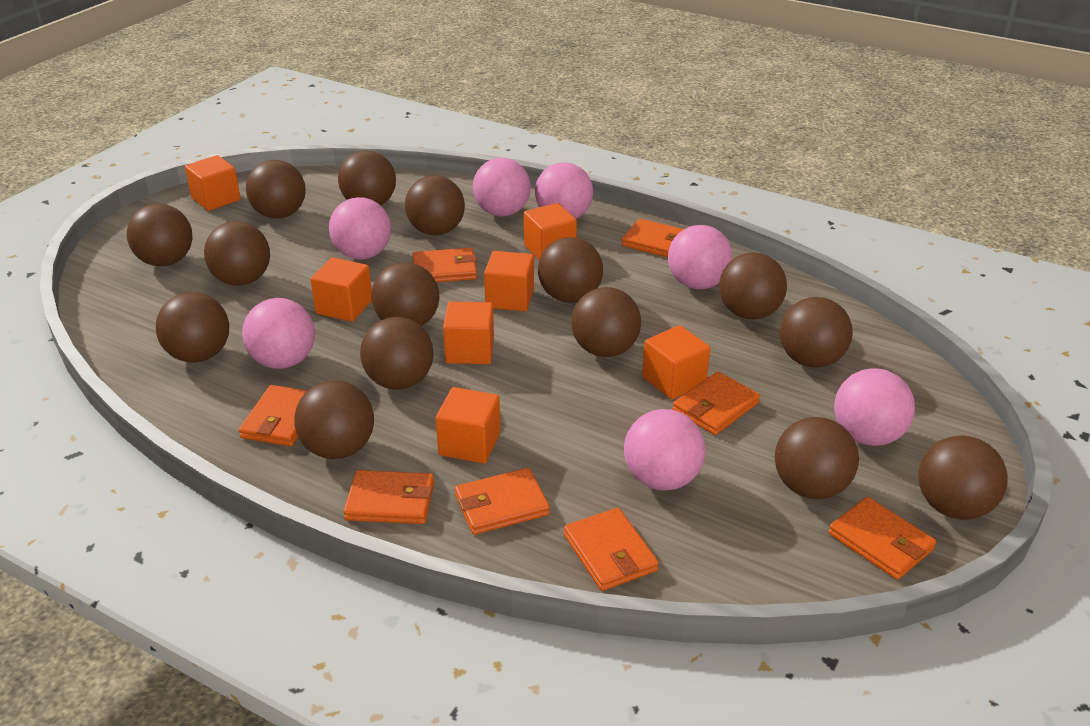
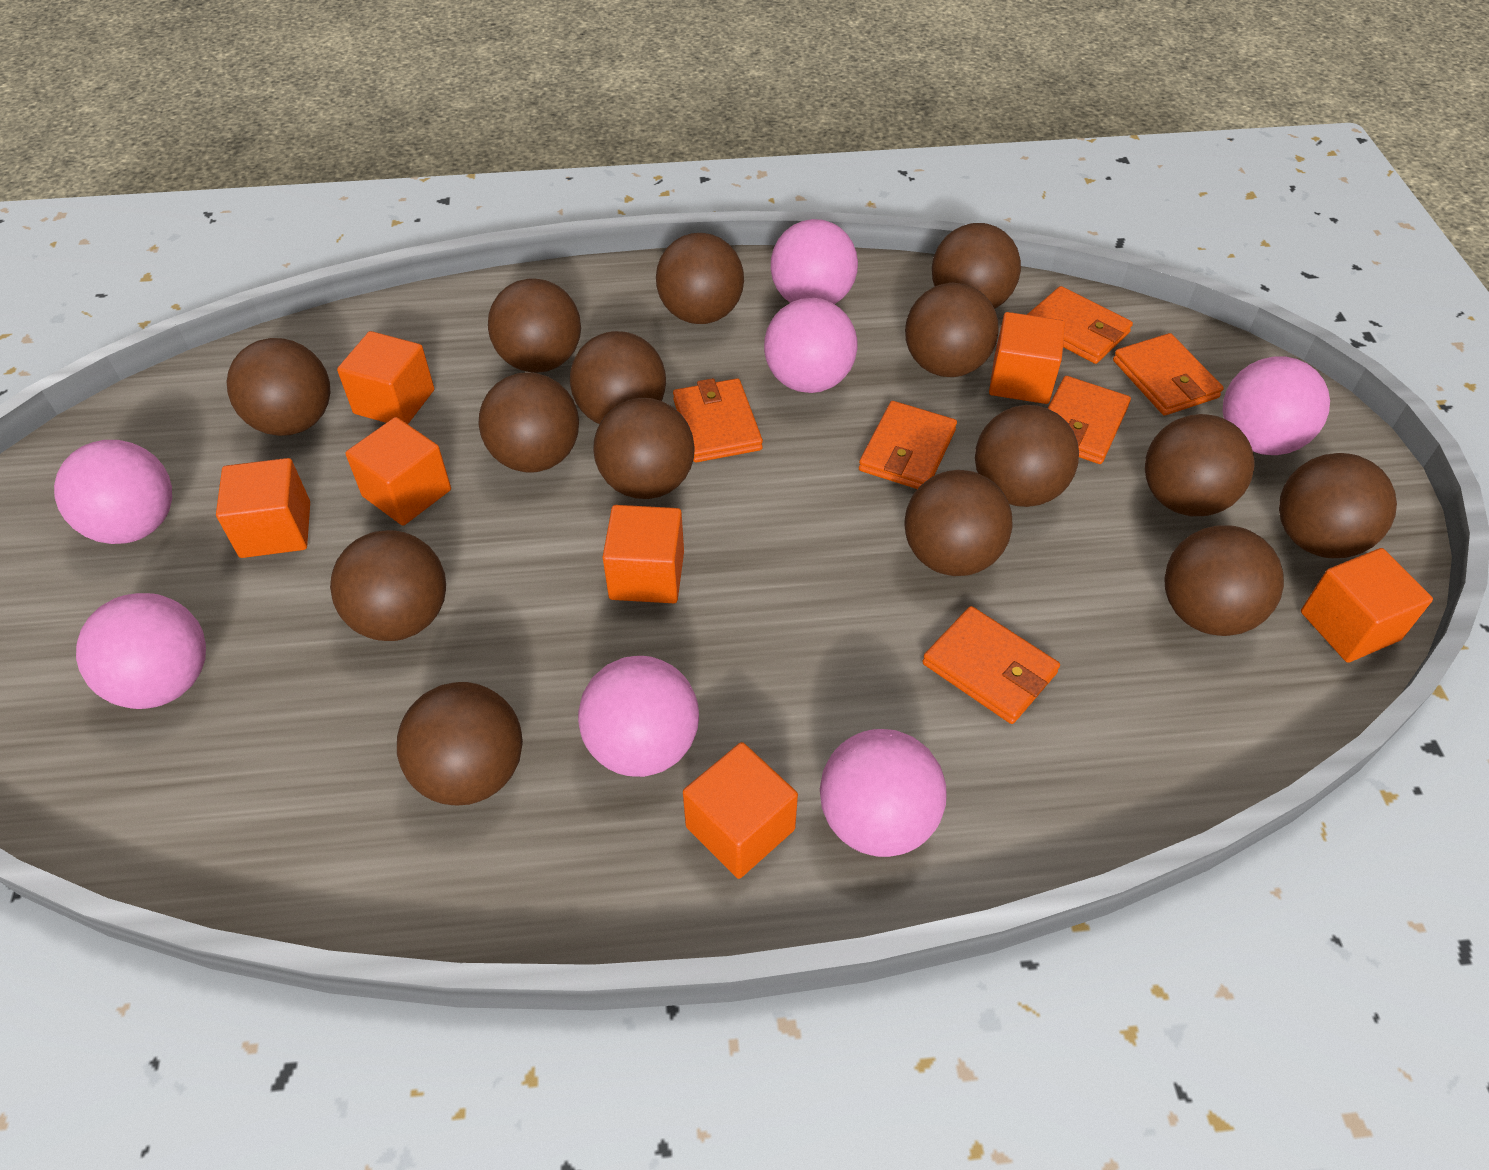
orange wallet: [239,385,308,446] [343,470,434,524] [412,248,477,282] [455,468,550,535] [564,508,659,591] [622,219,684,257] [672,371,760,435] [828,497,936,580] = 8 -> [673,378,763,462] [859,401,957,489] [922,606,1060,724] [1027,286,1133,364] [1048,376,1131,464] [1113,333,1224,416] = 6

